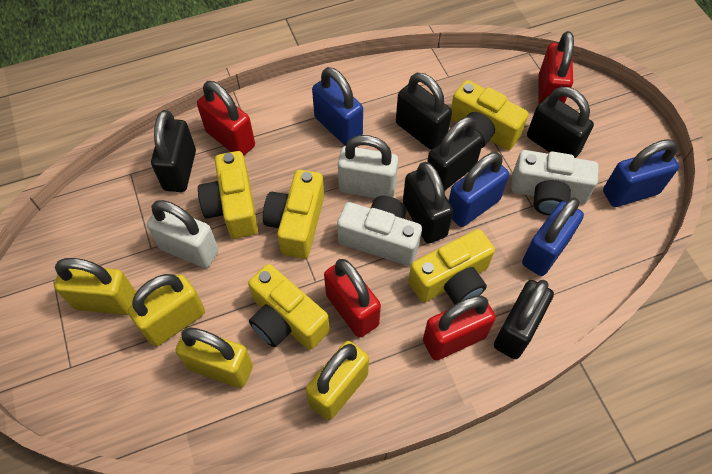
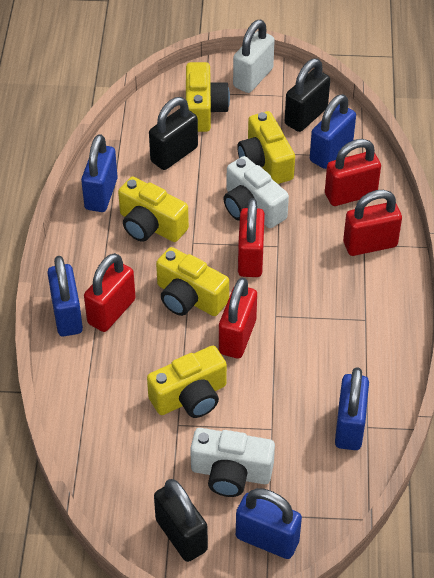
black padlock: [151,110,196,192] [396,73,452,150] [403,162,454,244] [427,117,484,191] [494,280,554,359] [527,87,594,158] = 6 -> [149,97,198,170] [154,479,208,562] [285,58,330,132] = 3
blue padlock: [312,67,363,146] [448,152,509,227] [522,197,584,276] [603,139,679,207] = 4 -> [47,256,83,336] [81,134,118,212] [236,488,302,559] [310,94,356,169] [335,367,369,450] = 5
red padlock: [197,81,255,155] [324,259,381,338] [423,295,496,360] [538,31,574,105] = 4 -> [84,253,136,332] [219,278,257,358] [238,198,265,277] [325,139,381,206] [343,190,402,256] = 5
white padlock: [147,200,219,268] [338,135,398,198] = 2 -> [233,20,275,93] = 1
yellow padlock: [54,258,136,315] [128,274,205,347] [175,327,253,388] [306,341,369,420] = 4 -> none = 0

